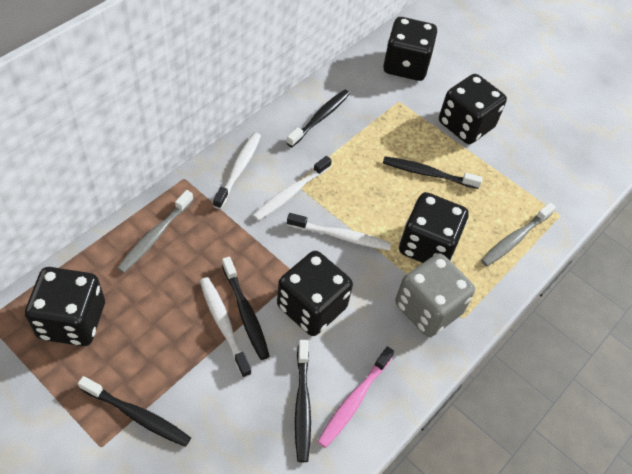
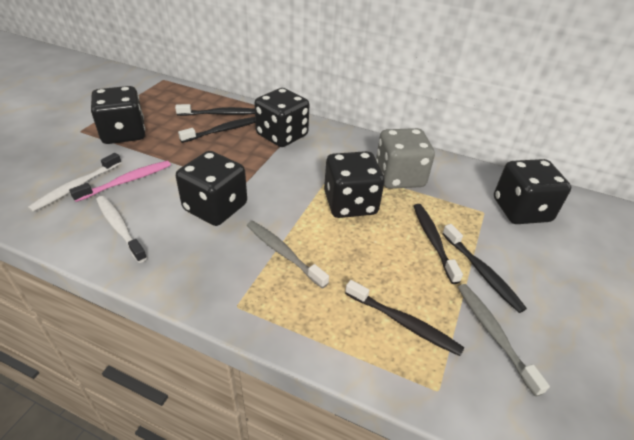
white toothbrush: [200,277,252,378] [213,132,261,209] [252,156,332,221] [287,213,391,250] = 4 -> [28,153,121,212] [96,196,147,263] = 2

